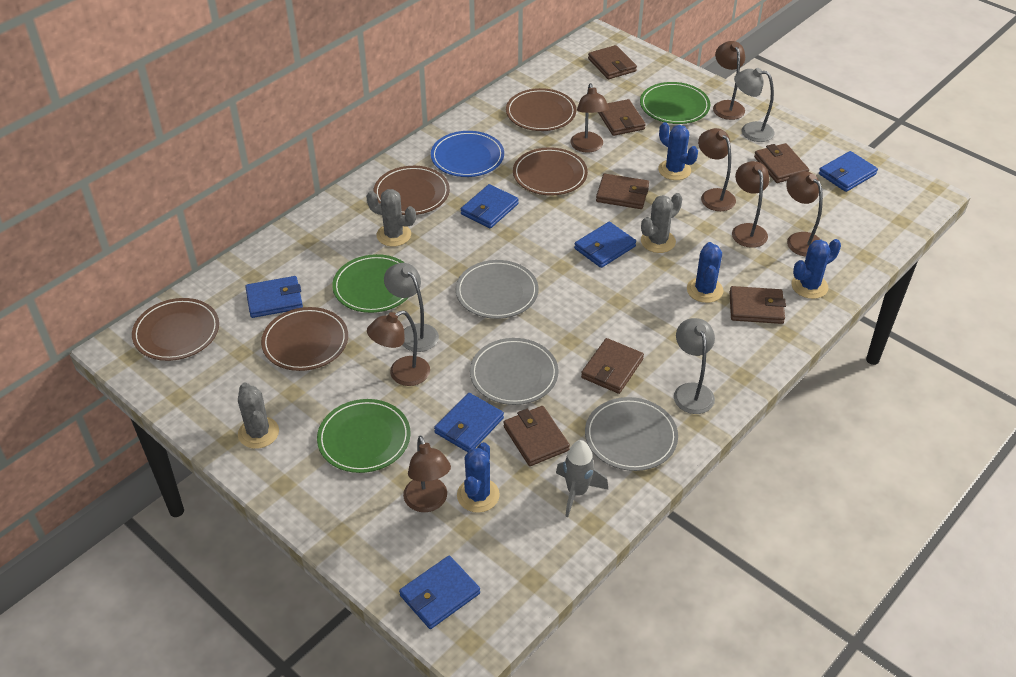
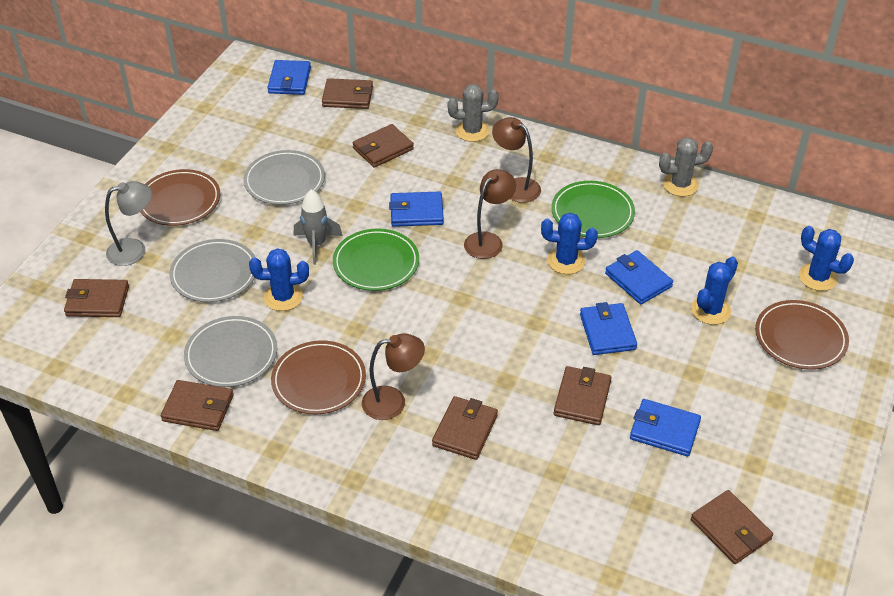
blue plate: [431,131,504,177] = 1 -> none = 0
blue wallet: [245,276,303,318] [399,556,480,629] [434,393,504,452] [461,184,519,228] [574,222,636,268] [819,151,878,192] = 6 -> [267,60,311,95] [389,191,444,227] [580,302,637,355] [605,250,673,304] [630,399,701,456] = 5
brown lamp: [367,310,430,386] [403,436,451,512] [570,83,609,152] [698,128,736,211] [713,41,745,120] [732,161,769,248] [786,171,823,256] = 7 -> [362,333,425,420] [464,169,516,259] [492,117,541,203] = 3
brown plate: [132,298,219,361] [261,307,348,371] [373,166,450,215] [506,88,576,131] [513,147,588,196] = 5 -> [141,169,220,226] [271,340,366,414] [755,300,849,370] = 3
green plate: [317,399,410,473] [332,254,408,313] [640,82,710,124] = 3 -> [333,229,419,291] [551,181,635,238] = 2
grey cactus: [238,382,279,449] [366,189,416,247] [641,193,682,253] = 3 -> [447,84,499,142] [659,137,713,197] = 2
grey lamp: [384,263,439,352] [674,318,715,414] [734,68,775,142] = 3 -> [105,181,152,266] = 1

